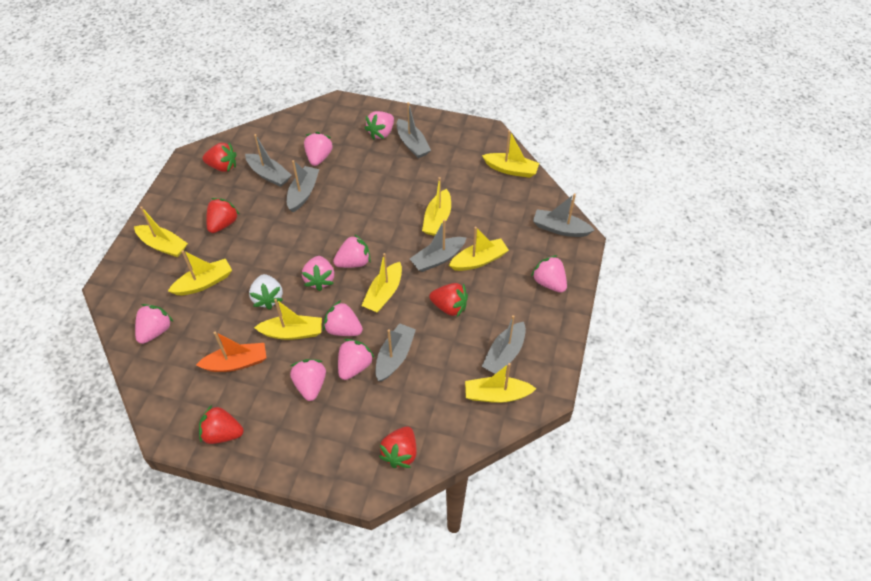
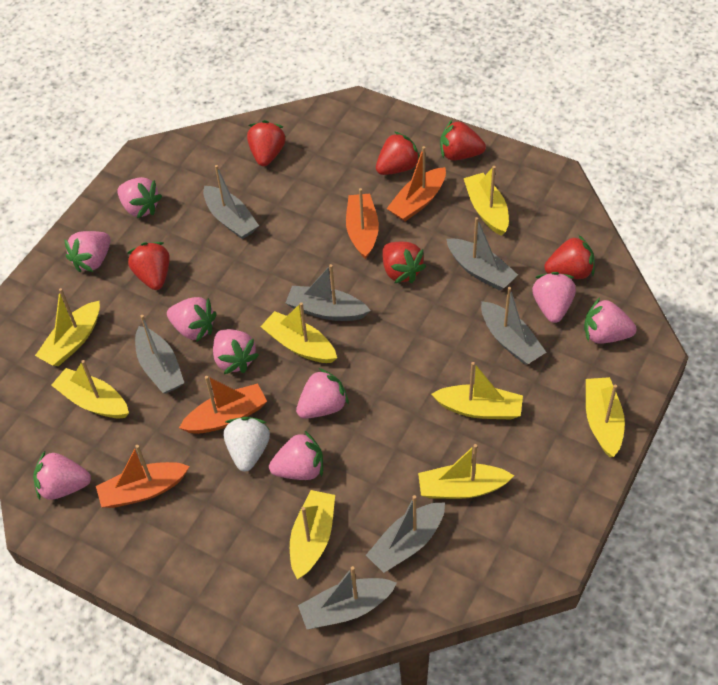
orange boat: [196,332,267,372] = 1 -> [96,445,190,508] [179,376,267,434] [346,188,379,259] [386,146,446,221] = 4
red strawberry: [199,405,244,444] [202,142,237,172] [206,198,240,233] [379,426,417,468] [429,283,468,317] = 5 -> [127,242,170,290] [247,120,286,166] [376,131,420,175] [382,242,426,284] [440,120,486,160] [544,235,595,279] = 6

